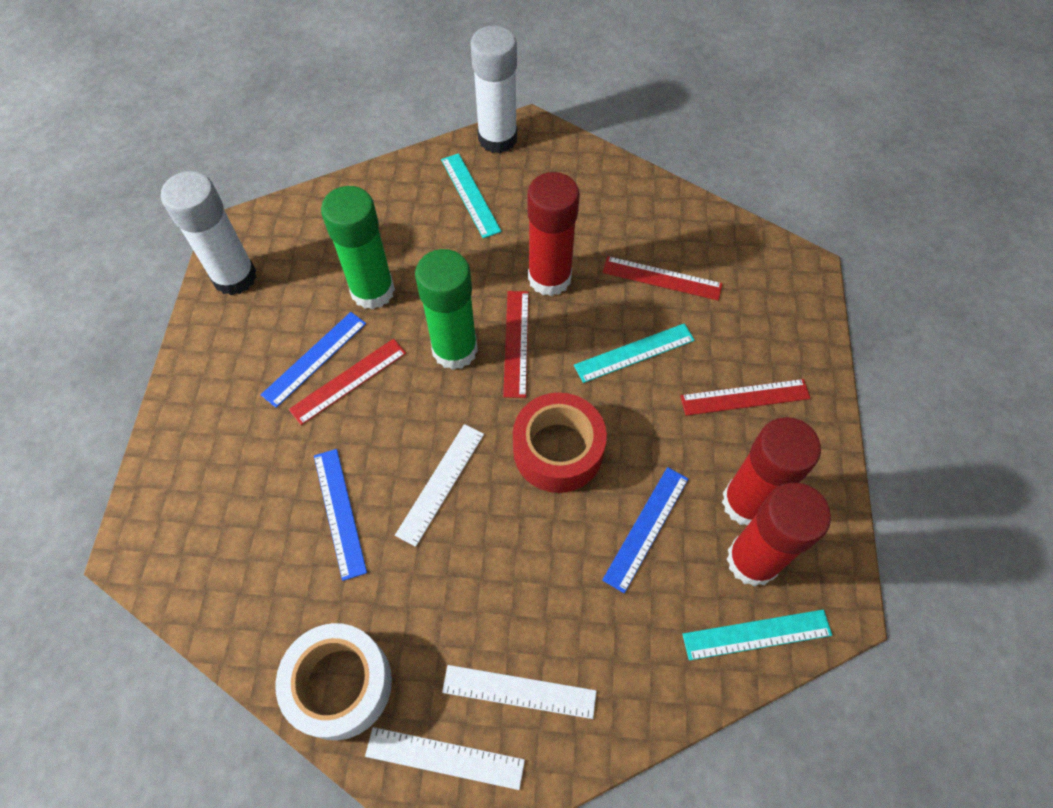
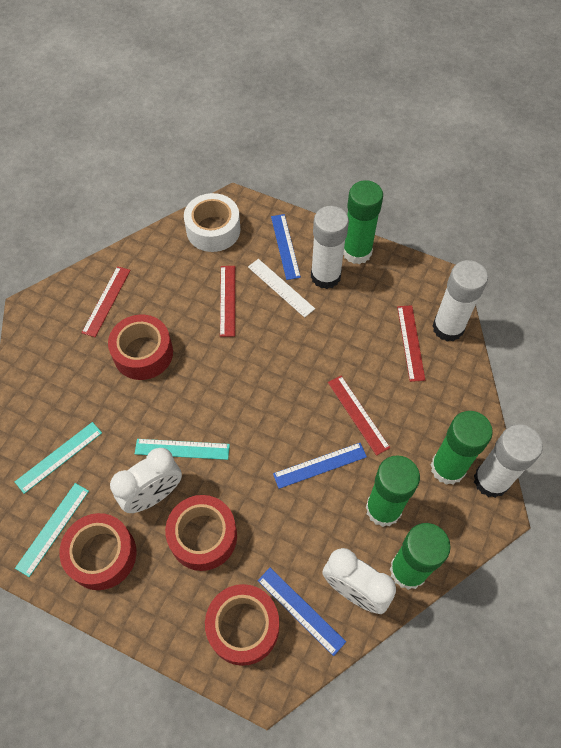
green glue stick: [321,186,395,309] [415,249,478,370] = 2 -> [343,180,383,264] [366,455,420,527] [390,523,451,590] [431,411,493,485] = 4
red glue stick: [527,172,580,296] [722,417,821,526] [726,483,831,587] = 3 -> none = 0
red tape: [513,393,607,493] = 1 -> [59,513,137,590] [108,315,173,380] [165,495,237,571] [205,584,279,666] = 4
white clock: none = 0 -> [110,448,182,513] [322,548,396,614] = 2
white glue stick: [161,171,256,295] [470,26,517,153] = 2 -> [311,206,349,289] [432,260,488,342] [474,424,543,498] = 3
white ruler: [365,727,525,790] [395,424,484,547] [442,665,597,719] = 3 -> [248,259,315,318] = 1

